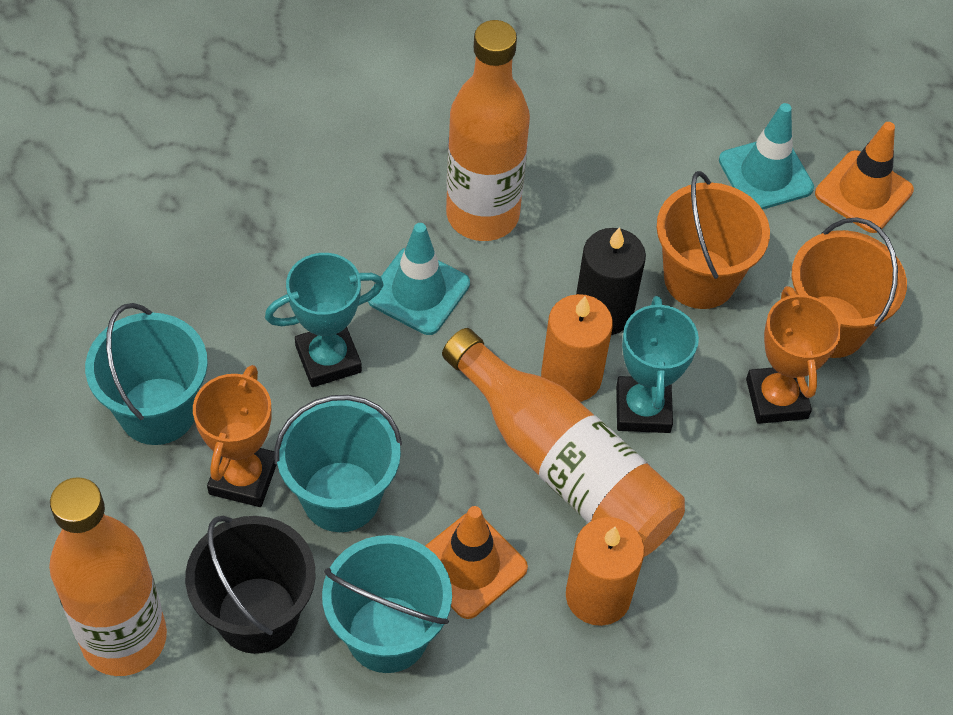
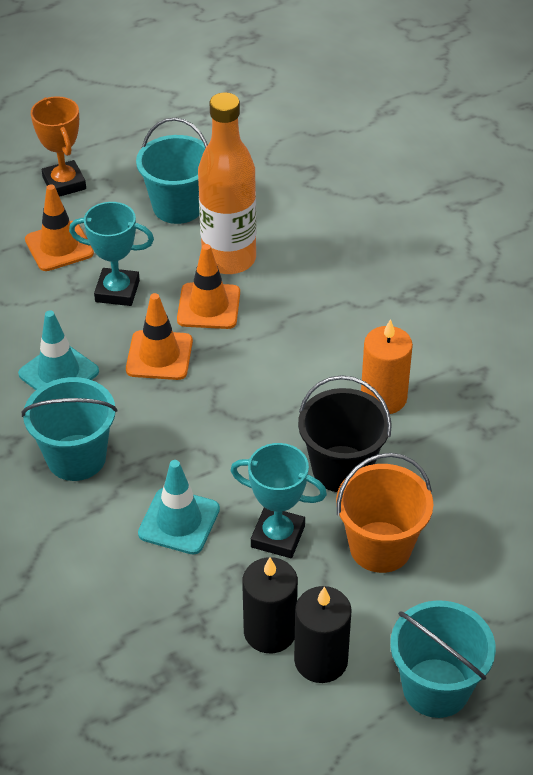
black candle: [576,227,646,335] = 1 -> [242,557,298,653] [294,586,352,683] = 2
orange bottle: [49,477,167,676] [442,328,685,557] [446,20,530,241] = 3 -> [198,92,256,274] = 1
orange bucket: [657,171,770,309] [792,218,907,358] = 2 -> [336,453,433,573] = 1
orange candle: [541,294,613,402] [566,517,644,626] = 2 -> [361,319,413,414] = 1
orange traffic cone: [425,506,528,619] [815,122,914,233] = 2 -> [25,184,94,271] [126,293,193,380] [177,244,240,329] = 3
orange trophy: [193,365,276,507] [746,286,842,424] = 2 -> [31,96,86,197] = 1

